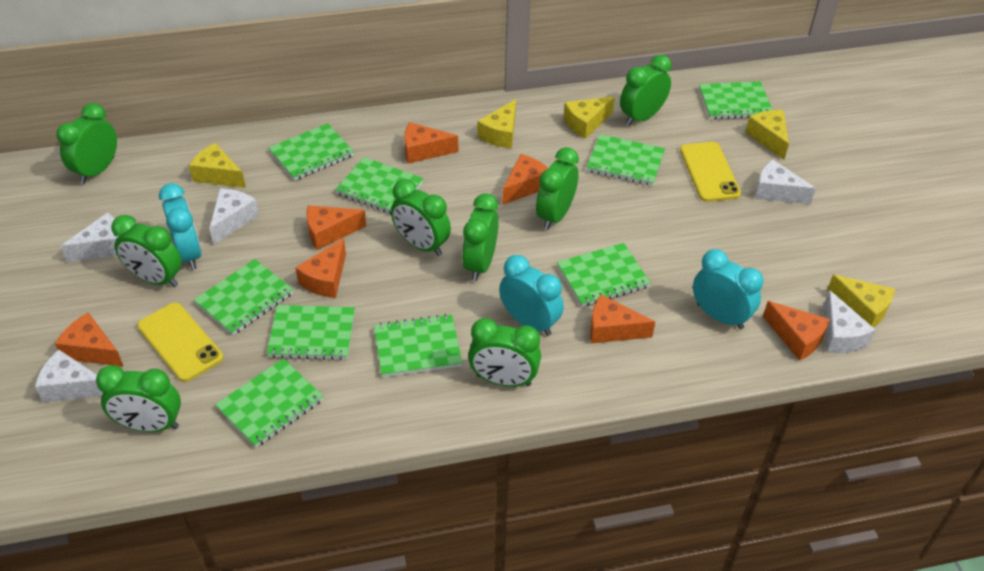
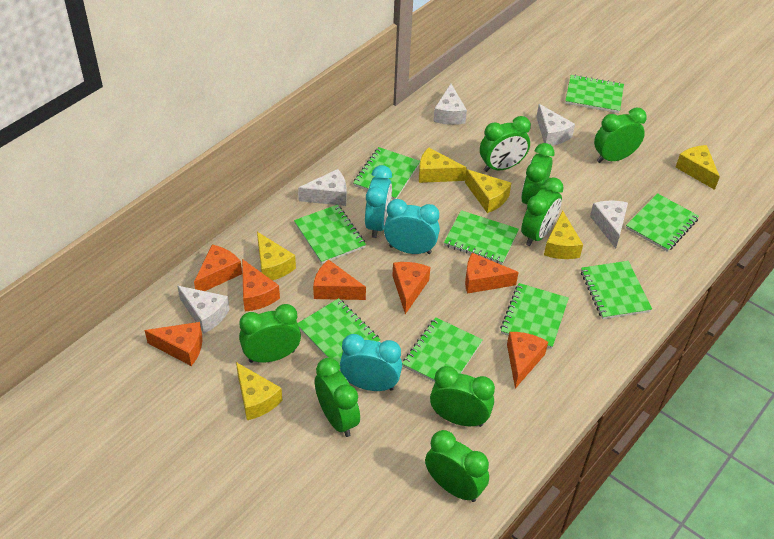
yellow cheese: [189,143,246,188] [477,99,516,148] [564,96,615,139] [745,110,789,160] [827,275,895,328] = 5 -> [236,362,282,420] [257,232,296,280] [419,147,467,183] [465,169,511,213] [544,210,583,259] [676,145,720,190] = 6
yellow phone: [137,303,223,382] [680,142,741,202] = 2 -> none = 0

